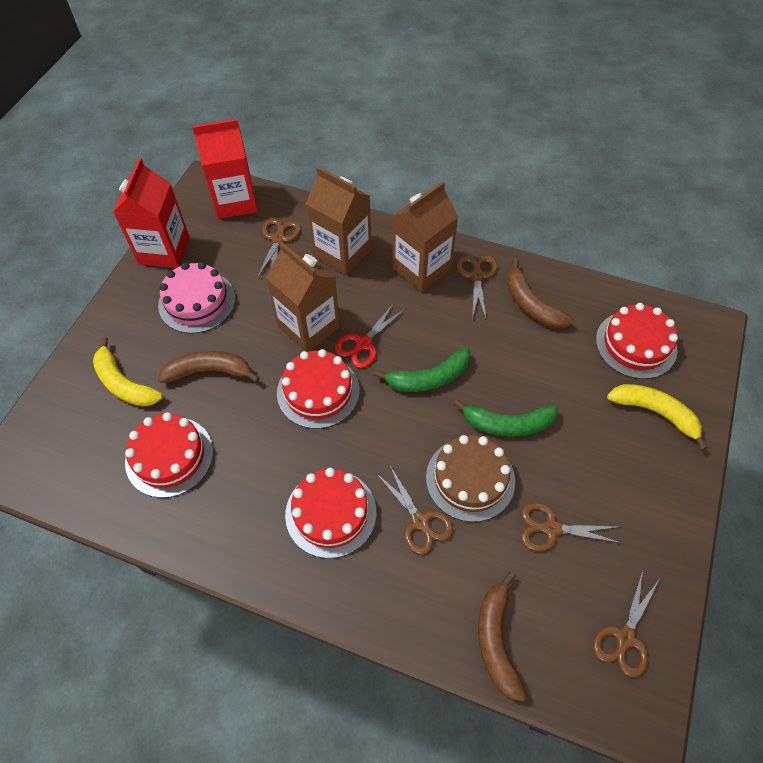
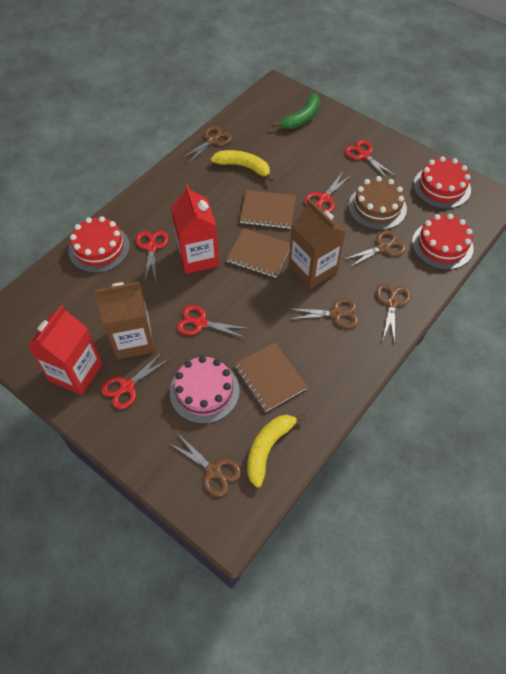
brown banana: [158,351,260,383] [478,571,527,702] [507,259,574,328] = 3 -> none = 0
brown carton: [266,242,340,352] [306,166,371,275] [392,181,458,292] = 3 -> [95,282,155,359] [289,199,345,289] = 2
brown notebook: none = 0 -> [226,228,290,278] [234,342,308,412] [240,190,296,229] = 3
green banana: [374,347,471,392] [453,399,558,437] = 2 -> [272,93,320,129] = 1
red cake: [125,412,213,498] [277,349,360,429] [285,468,376,558] [596,303,678,379] = 4 -> [68,216,130,273] [412,214,474,270] [413,156,471,209] = 3
red scissors: [335,303,405,368] = 1 -> [101,351,171,409] [136,230,168,283] [177,305,249,338] [304,172,352,212] [345,140,396,179] = 5

